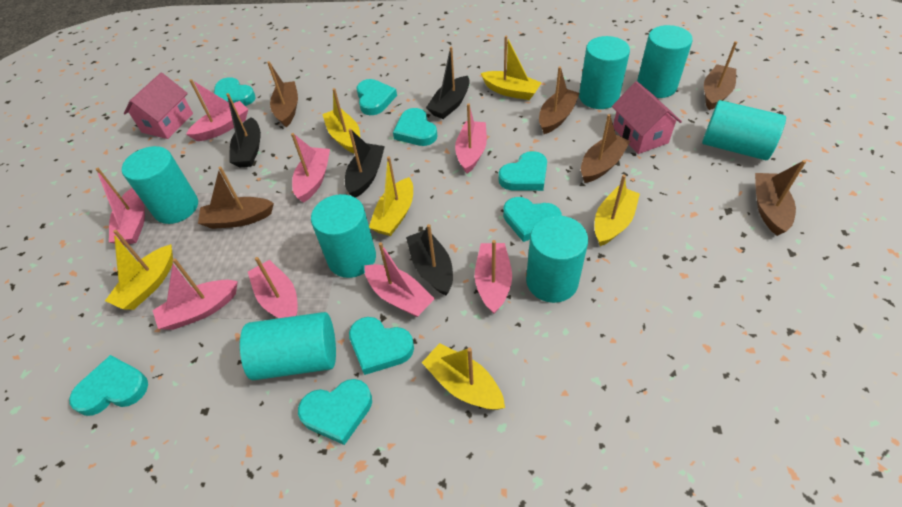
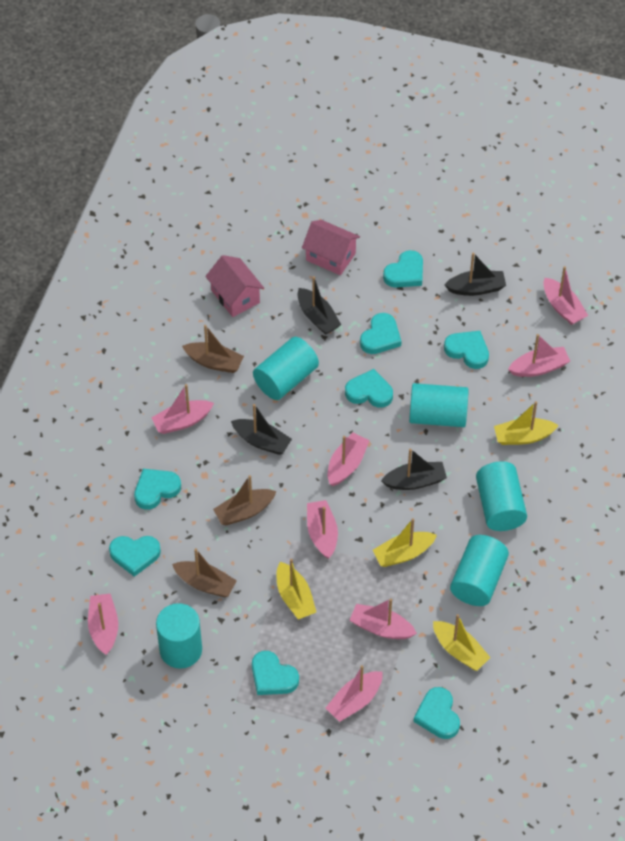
brown boat: [198,167,274,229] [267,61,298,127] [539,66,580,134] [581,114,630,183] [704,41,737,110] [755,160,806,236] = 6 -> [172,548,237,597] [182,325,244,373] [213,475,277,525] = 3
turquoise cylinder: [122,146,198,224] [240,312,336,380] [311,194,376,278] [526,215,588,303] [579,36,630,109] [637,25,693,98] [702,100,786,160] = 7 -> [156,603,202,669] [253,337,319,400] [409,383,469,427] [450,535,509,606] [476,461,527,531] = 5
yellow boat: [105,230,173,310] [322,88,360,154] [369,156,413,236] [422,343,505,410] [481,35,542,100] [595,175,640,246] = 6 -> [277,559,316,620] [373,518,437,567] [433,614,491,671] [494,401,559,445] = 4

